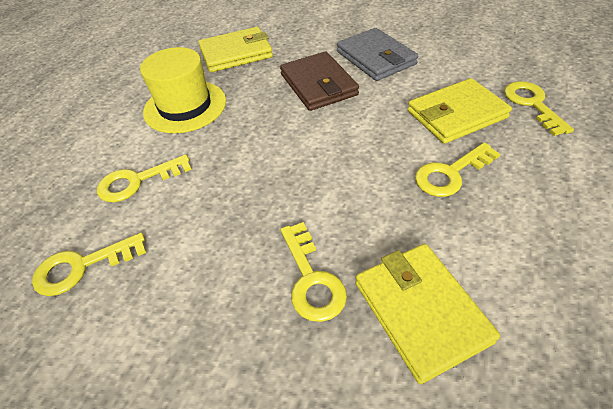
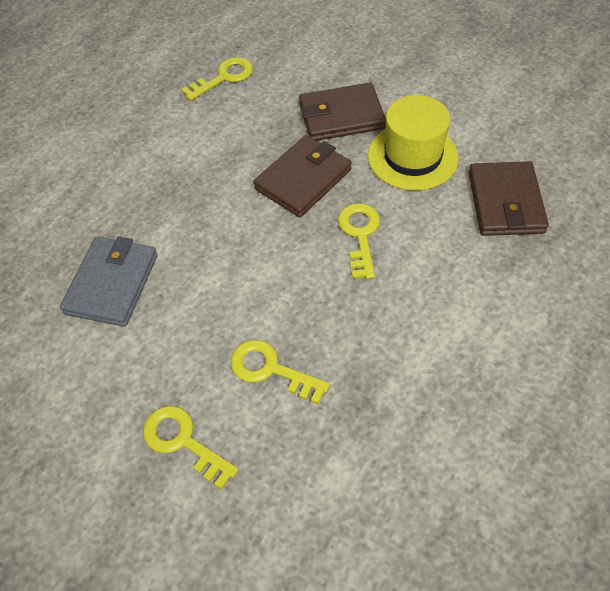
brown wallet: [280,51,359,111] = 1 -> [253,135,352,217] [299,83,386,141] [469,161,549,236] = 3
yellow key: [32,233,146,296] [97,155,192,202] [281,222,347,322] [415,142,501,197] [504,81,574,136] = 5 -> [143,406,239,490] [181,57,253,101] [230,340,330,404] [338,203,380,279] = 4
yellow wallet: [198,27,273,72] [355,244,500,384] [408,78,512,144] = 3 -> none = 0

